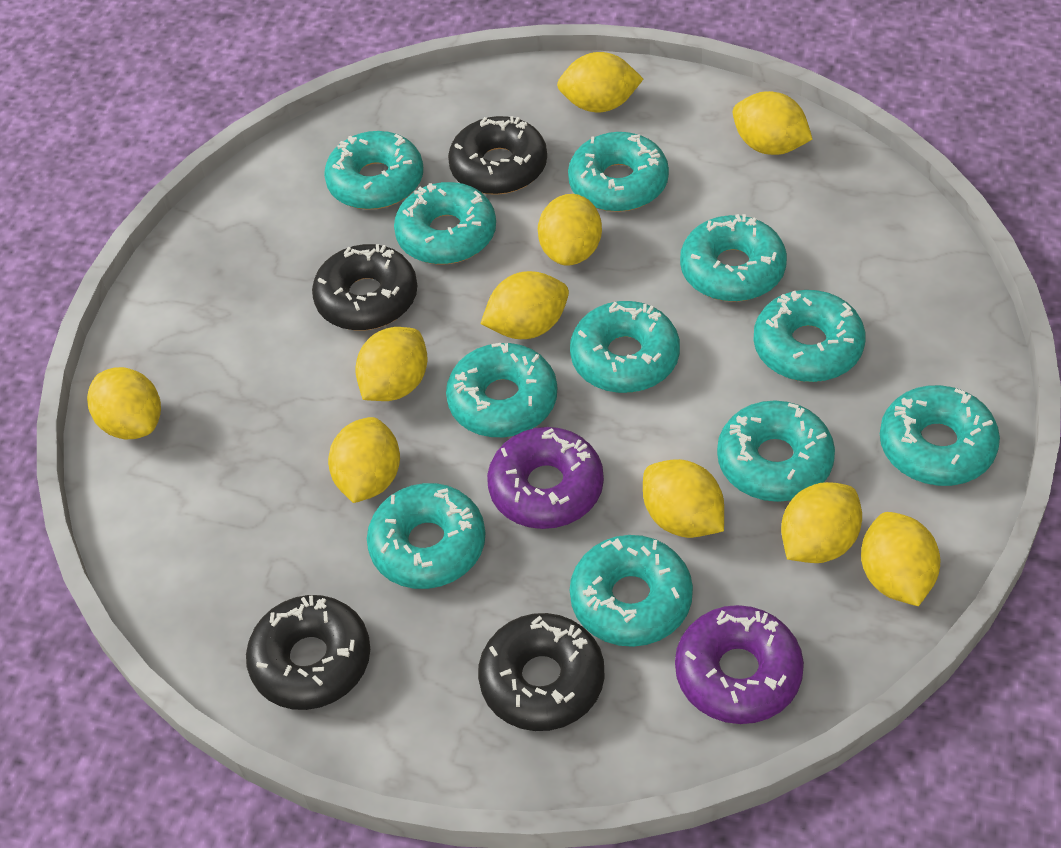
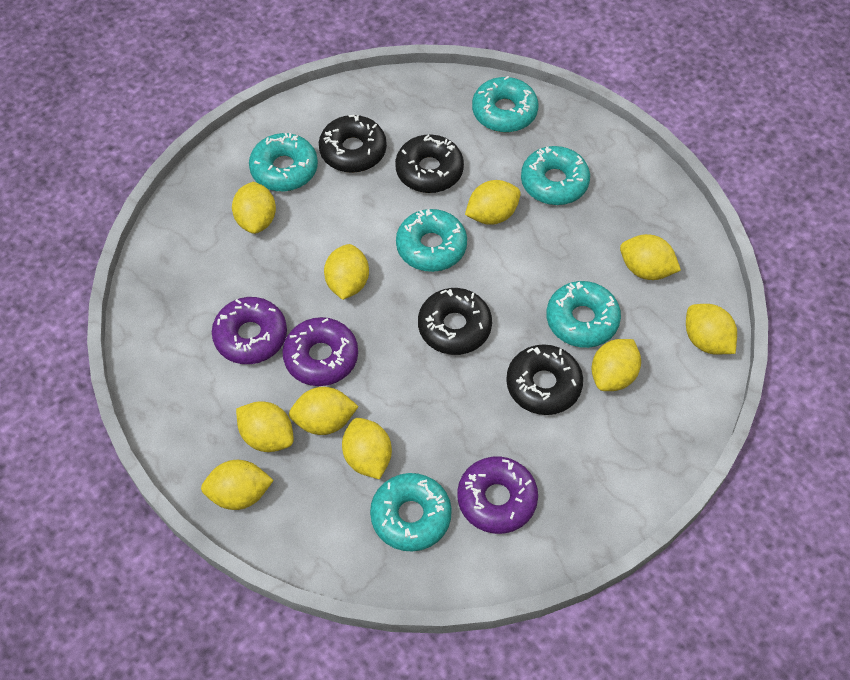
purple donut: [487,427,604,529] [675,605,804,724] = 2 -> [212,297,287,364] [282,317,358,386] [457,456,538,534] = 3
turquoise donut: [324,131,423,210] [367,483,486,589] [394,182,496,264] [446,343,557,437] [568,132,669,212] [570,301,680,393] [570,535,693,647] [680,214,787,302] [717,400,835,502] [753,290,865,382] [880,385,1000,486] = 11 -> [249,133,318,191] [370,473,452,552] [396,209,467,272] [472,76,539,132] [521,146,590,205] [546,281,621,348] = 6

